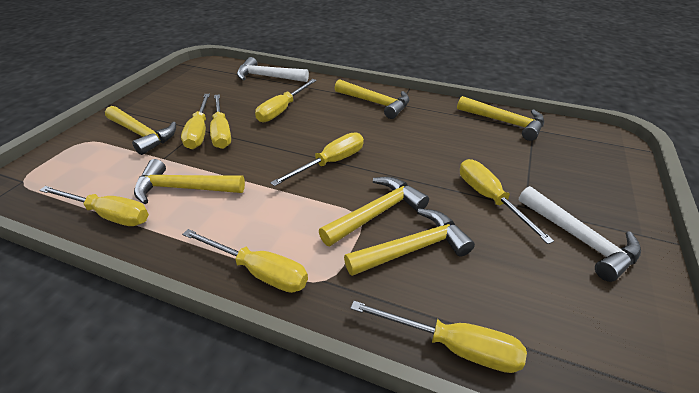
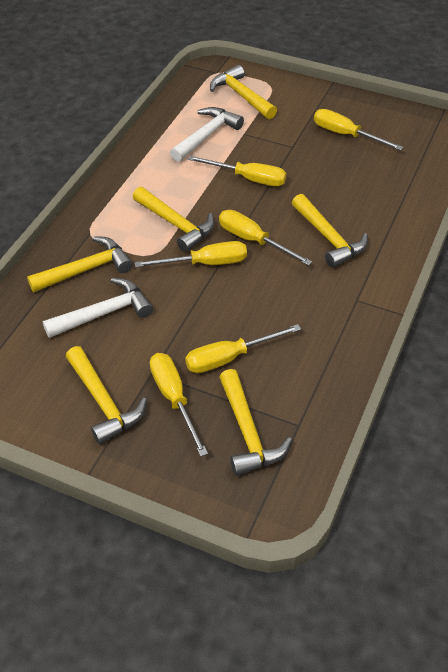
yellow screwdriver: [39,186,149,226] [181,94,210,149] [182,229,308,293] [210,94,231,149] [255,79,317,122] [270,132,364,186] [350,301,527,373] [460,159,554,244] = 8 -> [135,241,247,267] [150,353,208,456] [185,324,301,373] [188,156,286,186] [219,210,312,266] [314,109,403,151] = 6

